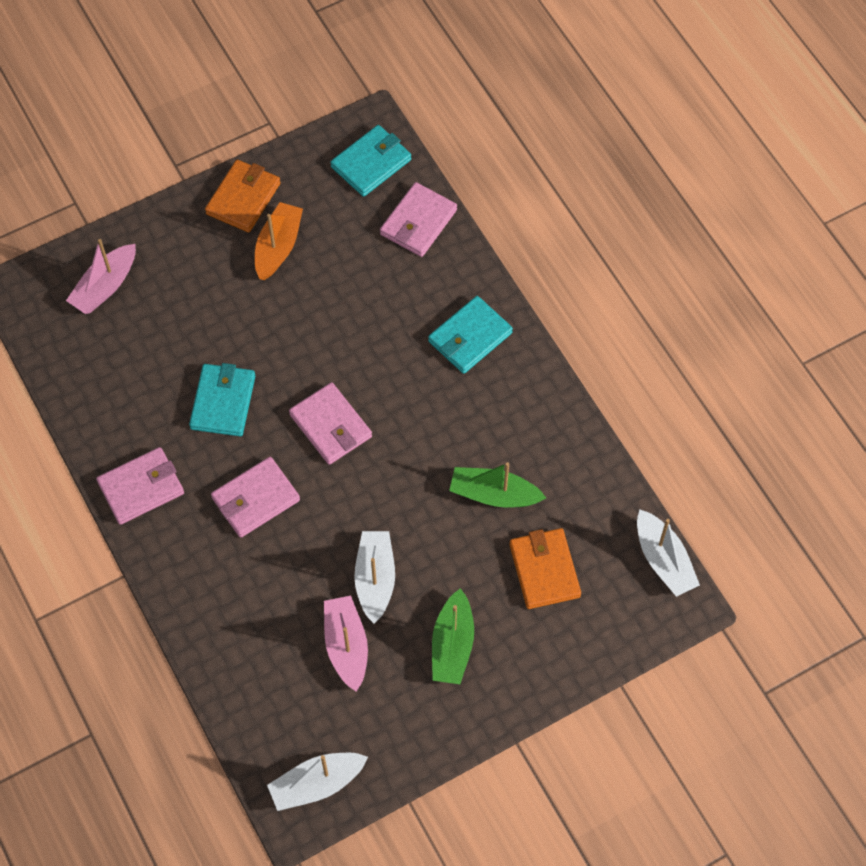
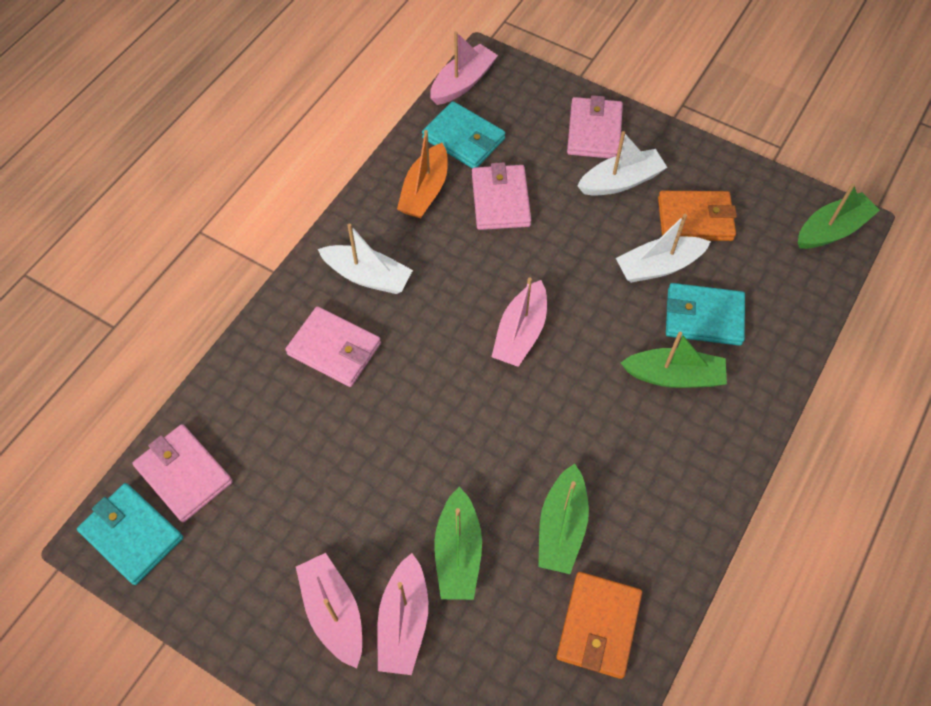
green boat: [432,588,474,684] [449,462,546,508] = 2 -> [434,487,482,600] [538,464,589,574] [621,332,727,388] [798,183,880,249] = 4
pink boat: [66,239,136,314] [324,596,368,692] = 2 -> [296,553,362,668] [377,553,428,675] [430,31,498,105] [492,277,547,367] = 4

